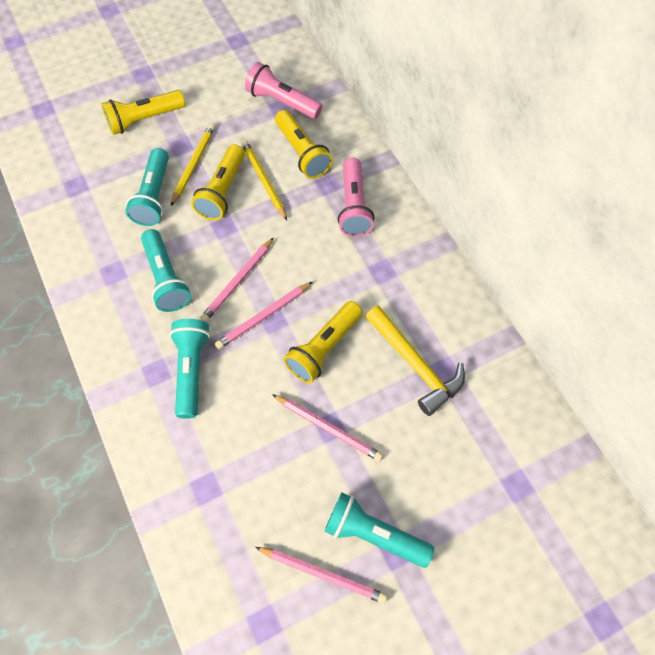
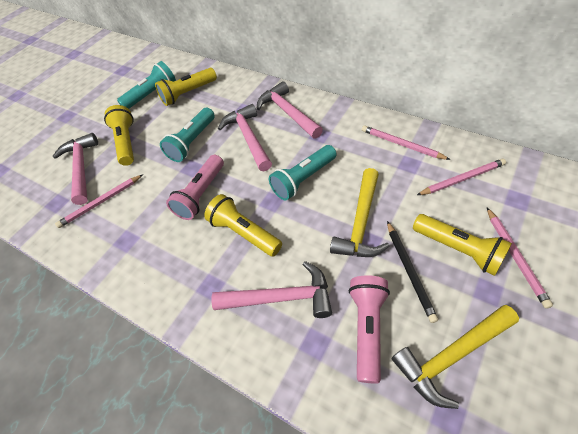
black pencil: none = 0 -> [387,221,438,323] = 1
pink hammer: none = 0 -> [53,133,98,205] [211,261,332,318] [218,104,272,171] [257,81,323,139] = 4
turquoise flashlight: [125,148,169,226] [141,229,191,312] [169,319,210,418] [324,492,434,568] = 4 -> [117,61,176,109] [160,108,215,162] [269,145,337,201] = 3
yellow hammer: [366,305,465,416] = 1 -> [330,168,390,257] [392,305,519,409] = 2
yellow pencil: [171,124,215,206] [242,141,287,220] = 2 -> none = 0

